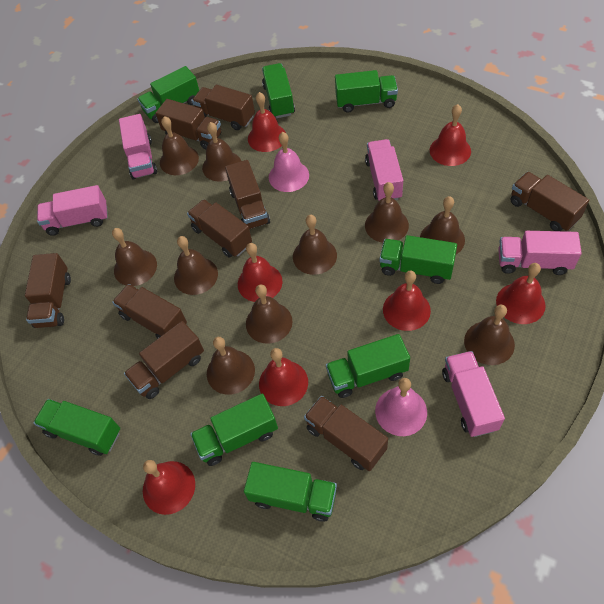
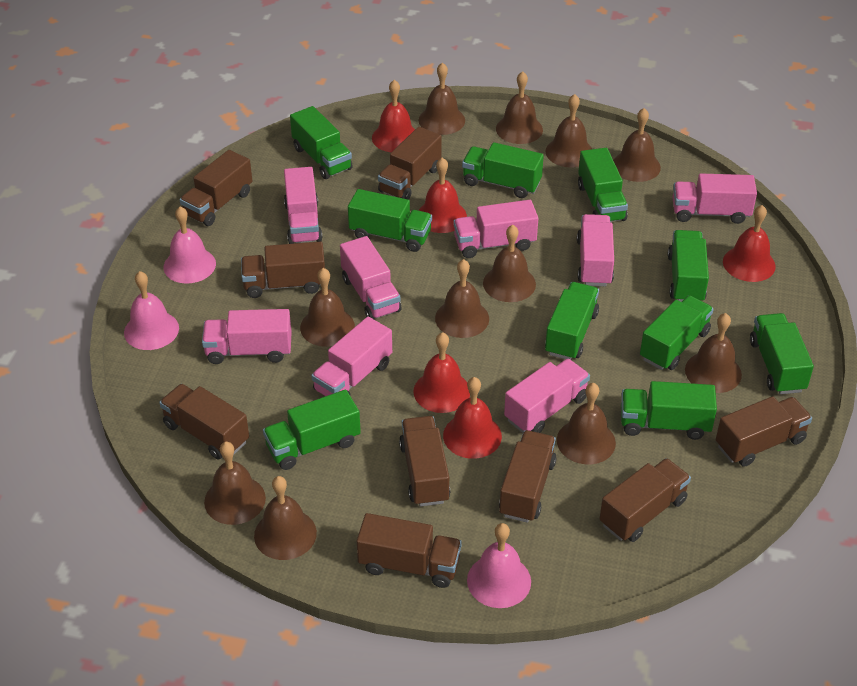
brown bell: [112,228,157,286] [160,116,199,175] [174,236,218,295] [202,122,241,182] [207,337,255,395] [246,284,293,344] [293,215,337,275] [365,182,409,243] [420,196,465,254] [464,305,515,365] = 10 -> [204,442,266,525] [254,476,317,560] [300,268,355,347] [419,62,465,135] [435,259,489,338] [483,225,536,302] [496,71,543,144] [545,94,592,167] [557,383,616,464] [613,108,661,182] [685,313,742,393] = 11
green truck: [33,399,120,456] [137,66,199,123] [190,394,278,466] [244,462,337,522] [262,63,295,118] [326,334,410,398] [335,70,398,113] [379,235,457,284] = 8 -> [263,390,361,470] [290,106,353,179] [348,189,432,252] [462,142,544,198] [545,282,599,360] [578,148,628,222] [621,381,717,440] [640,295,714,370] [668,230,709,302] [750,313,814,394] = 10
pink bell: [269,132,309,192] [375,378,427,436] = 2 -> [124,271,179,350] [164,206,216,284] [467,523,531,608] = 3
pink truck: [37,185,108,236] [119,114,157,180] [365,139,403,201] [442,351,505,437] [498,231,582,275] = 5 -> [202,309,292,364] [284,167,322,244] [311,317,392,396] [340,236,402,319] [453,200,538,258] [504,359,590,433] [577,214,614,286] [673,173,757,224] = 8
red bell: [143,460,195,515] [238,243,282,302] [248,92,286,152] [259,348,308,406] [383,271,431,331] [430,104,471,166] [496,263,546,324] = 7 -> [372,80,415,152] [413,332,470,413] [418,158,467,233] [443,377,502,459] [723,205,776,282] = 5

